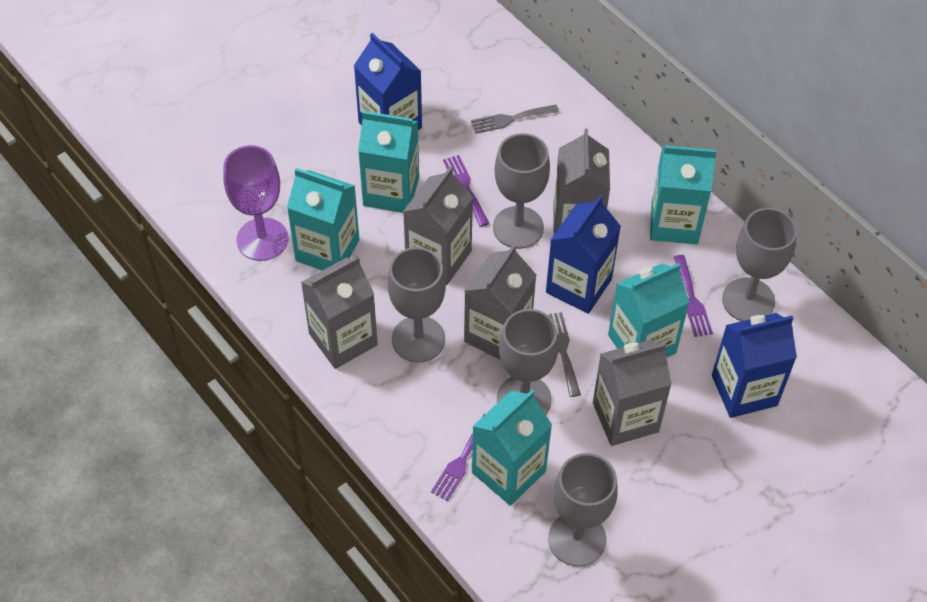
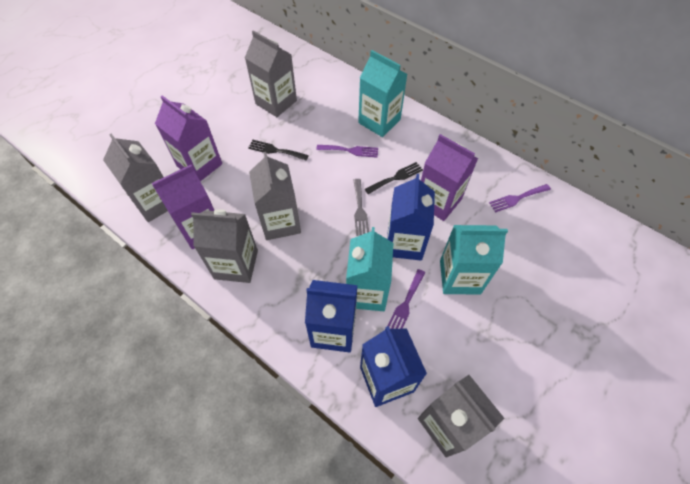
black fork: none = 0 -> [248,140,309,161] [365,162,423,194] = 2
grey fork: [471,105,559,134] [549,312,581,397] = 2 -> [353,179,369,236] = 1
grey goblet: [388,247,446,363] [493,133,550,249] [497,309,559,414] [548,453,618,567] [722,208,797,321] = 5 -> none = 0
purple carton: none = 0 -> [152,165,214,249] [155,95,222,181] [421,134,478,221] = 3
purple goblet: [223,145,288,261] = 1 -> none = 0
turquoise carton: [287,168,359,270] [358,111,419,213] [472,390,552,506] [608,263,690,358] [650,145,717,244] = 5 -> [346,227,393,311] [358,50,407,137] [440,225,508,295] = 3

